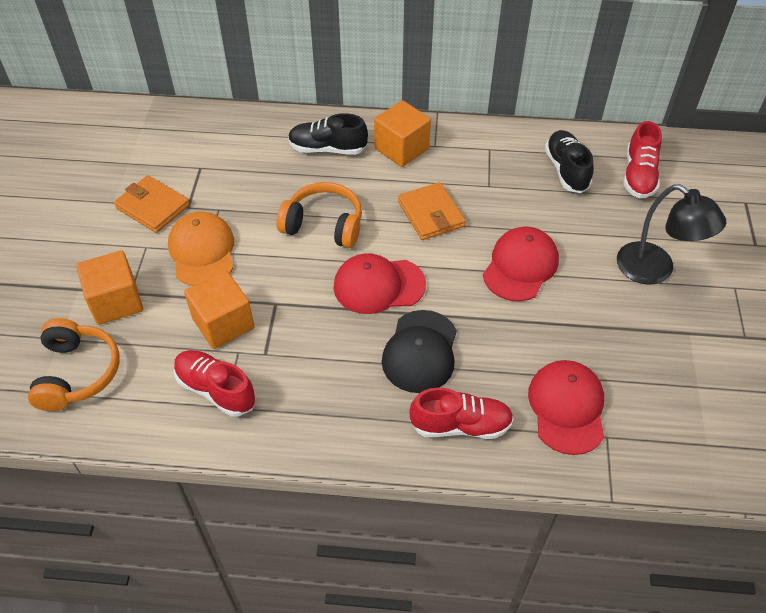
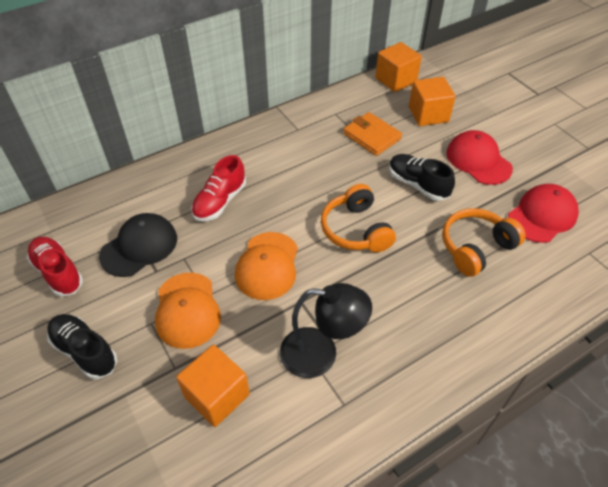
orange cap: [168,211,234,286] = 1 -> [155,273,221,349] [235,232,298,300] = 2
orange wallet: [114,175,190,233] [398,182,466,240] = 2 -> [343,112,402,156] = 1
red cap: [334,253,426,314] [483,226,559,301] [528,360,604,455] = 3 -> [446,130,513,185] [508,184,579,243] = 2
red shoe: [174,350,256,417] [409,388,514,439] [623,121,662,198] = 3 -> [27,237,83,297] [191,155,246,221] = 2

